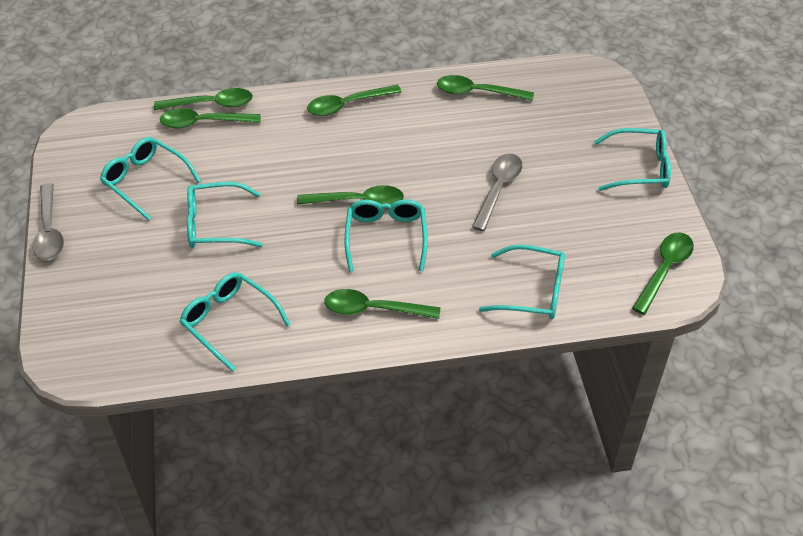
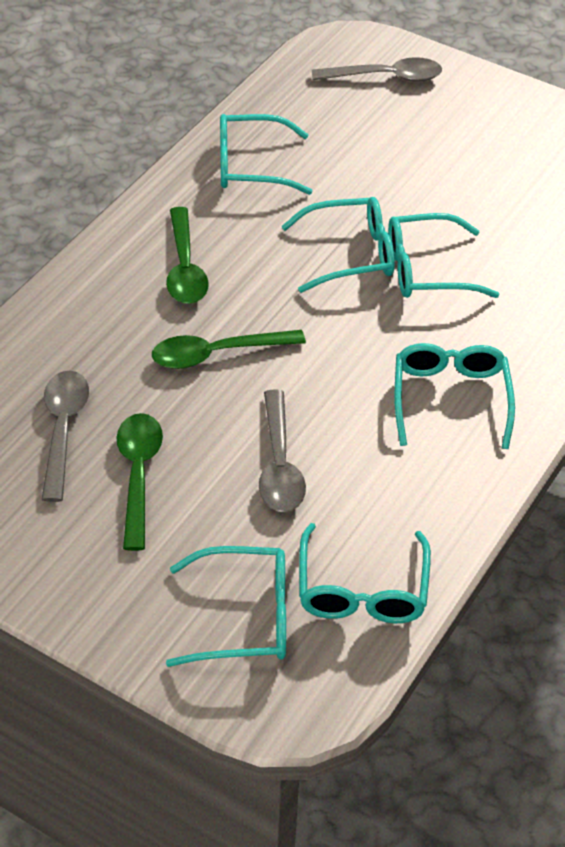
green spoon: [154,88,253,110] [160,108,261,129] [297,185,404,205] [307,85,402,116] [325,289,440,319] [437,75,534,101] [632,233,694,315] = 7 -> [116,413,163,551] [152,330,306,369] [166,207,209,304] = 3
grey spoon: [32,183,64,260] [472,153,522,231] = 2 -> [41,371,89,502] [259,390,306,512] [312,57,442,82] = 3

